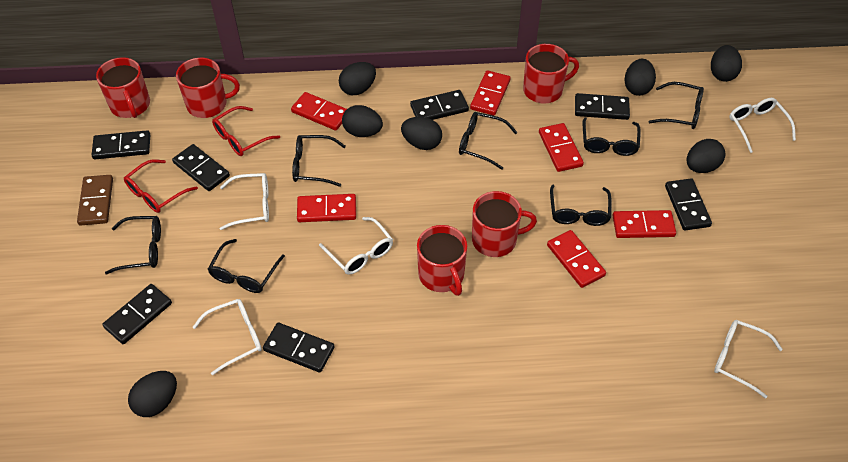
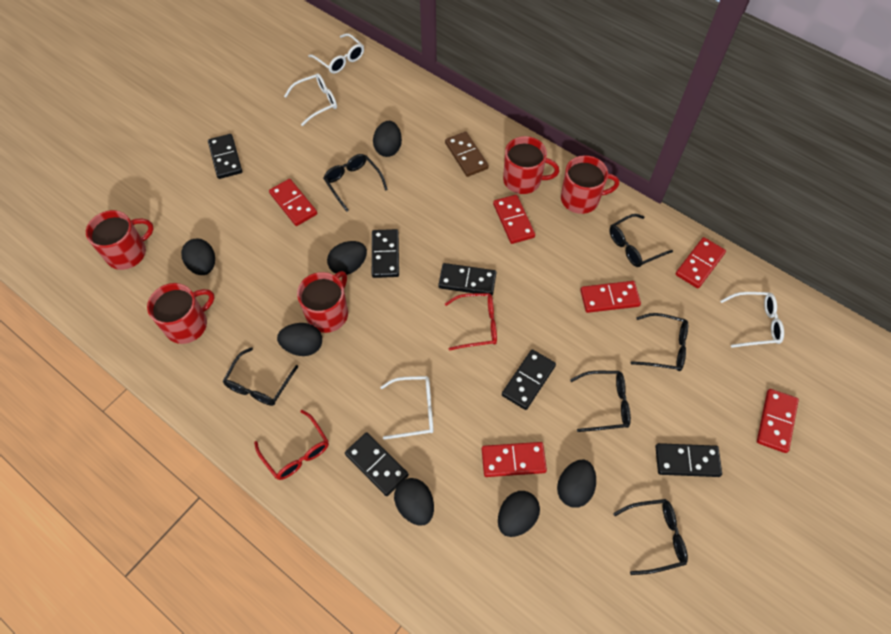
black domino: [92,130,150,159] [102,284,172,344] [172,144,230,191] [263,323,334,373] [410,90,469,120] [575,93,630,120] [665,178,712,230] = 7 -> [208,134,242,179] [345,432,409,496] [372,229,399,278] [438,263,496,295] [502,349,556,410] [655,443,722,477] = 6
black glasses: [105,216,161,274] [208,239,285,293] [292,135,346,187] [459,112,518,170] [550,184,612,226] [583,117,641,156] [649,82,704,129] = 7 -> [223,347,298,406] [323,154,388,212] [570,371,631,432] [609,214,673,267] [613,499,688,575] [631,313,688,371] = 6
white glasses: [192,299,262,375] [220,173,269,230] [319,217,393,274] [714,320,783,398] [729,98,796,153] = 5 -> [284,73,337,126] [308,33,364,74] [380,376,434,439] [720,292,784,348] = 4

